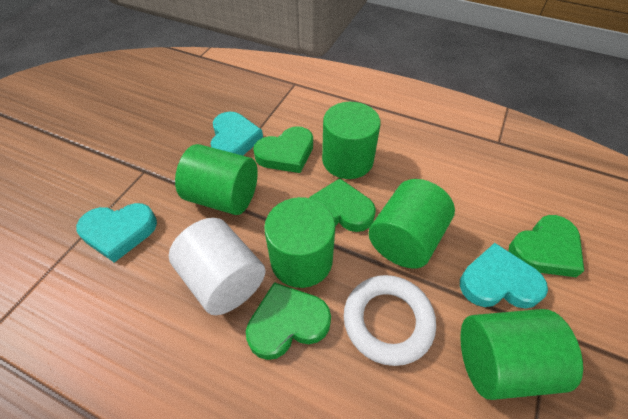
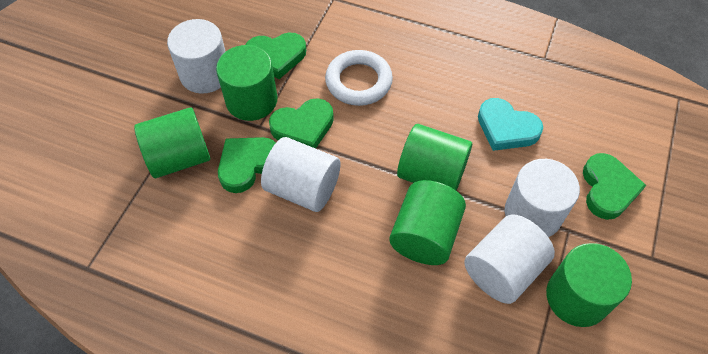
turquoise heart: [76,203,157,263] [210,112,263,156] [460,243,548,309] = 3 -> [478,98,543,151] = 1
white cylinder: [169,218,265,315] = 1 -> [167,19,226,94] [261,137,340,212] [464,215,555,304] [505,159,580,237] = 4

